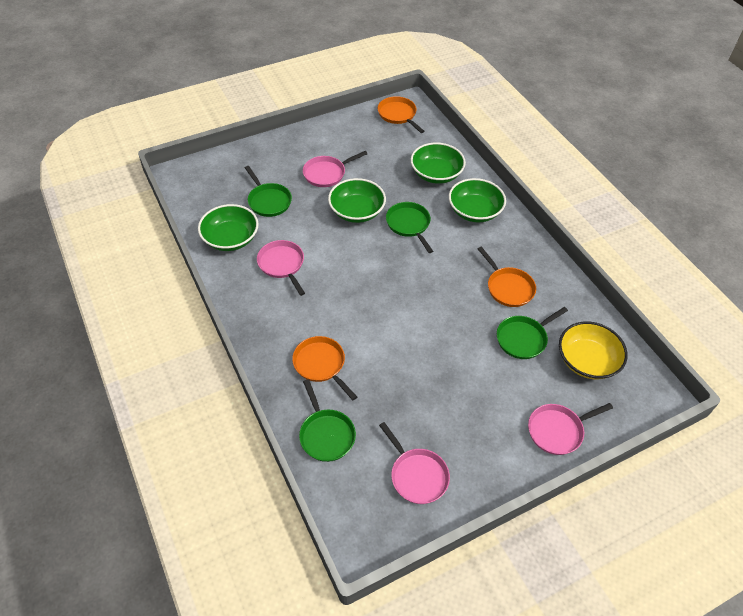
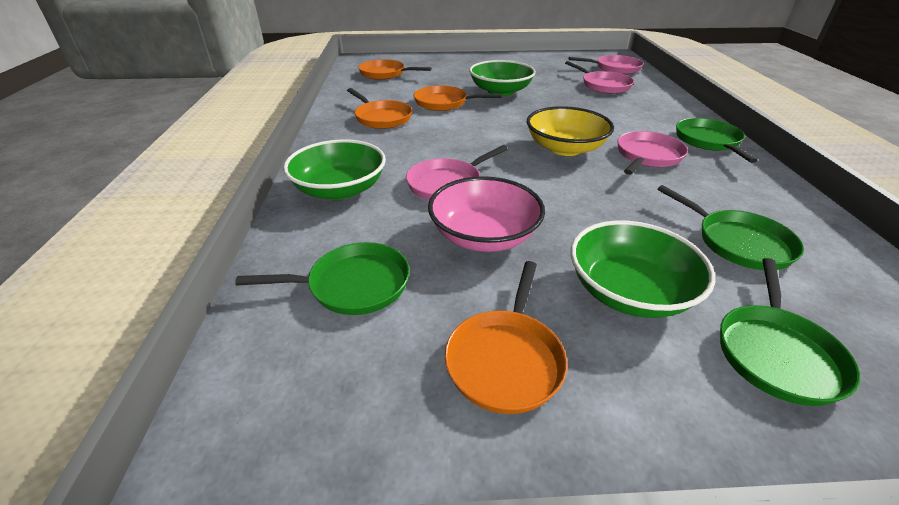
green bowl: [198,204,259,251] [328,178,386,223] [411,143,466,184] [449,178,506,222] = 4 -> [283,139,386,200] [469,60,536,96] [571,220,715,318] = 3
orange pan: [292,336,357,400] [378,96,424,133] [478,247,536,307] = 3 -> [347,88,412,129] [358,59,431,80] [414,85,502,111] [444,261,567,414] = 4
pink bowl: none = 0 -> [428,176,545,252] = 1

